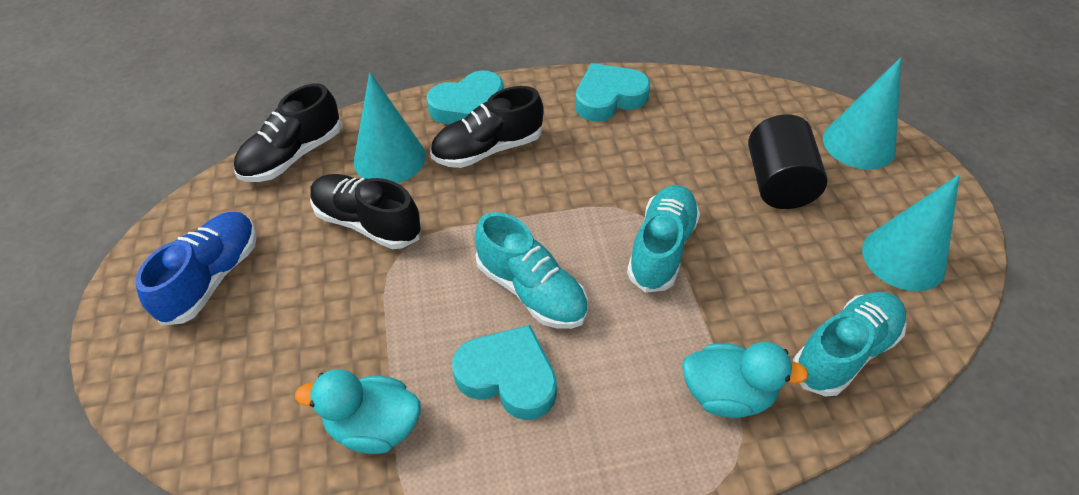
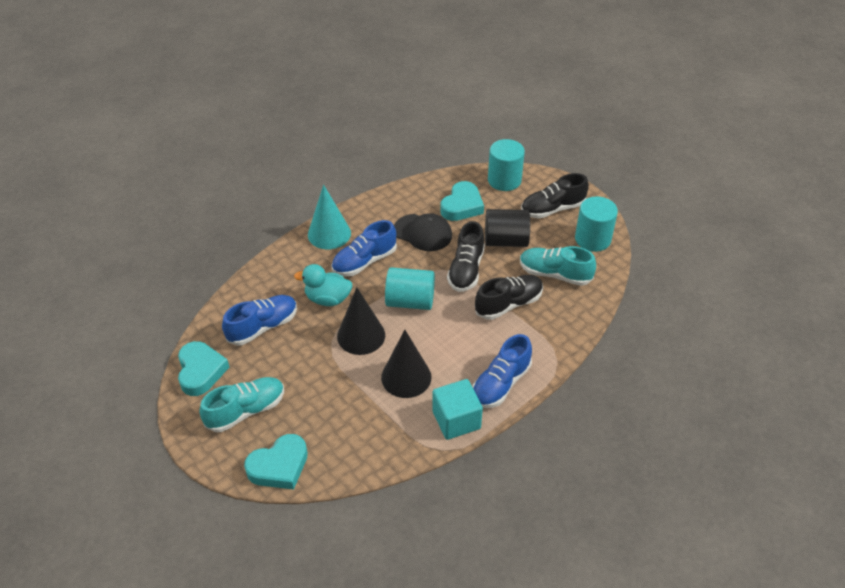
black cap: none = 0 -> [394,213,452,251] = 1
black cone: none = 0 -> [337,287,385,355] [381,330,431,398] = 2
blue shoe: [135,212,257,326] = 1 -> [222,295,297,346] [331,220,397,276] [472,334,532,408] = 3
turquoise cone: [354,72,426,183] [823,57,901,170] [862,175,960,291] = 3 -> [308,185,351,249] = 1
turquoise cube: none = 0 -> [432,379,483,440] = 1
turquoise cylinder: none = 0 -> [385,267,435,310] [488,139,525,191] [575,196,618,252] = 3
turquoise duck: [295,369,421,454] [682,342,809,418] = 2 -> [294,264,352,306] = 1
turquoise shoe: [475,212,588,329] [627,185,700,293] [793,292,907,397] = 3 -> [199,377,284,432] [520,246,596,286] = 2

